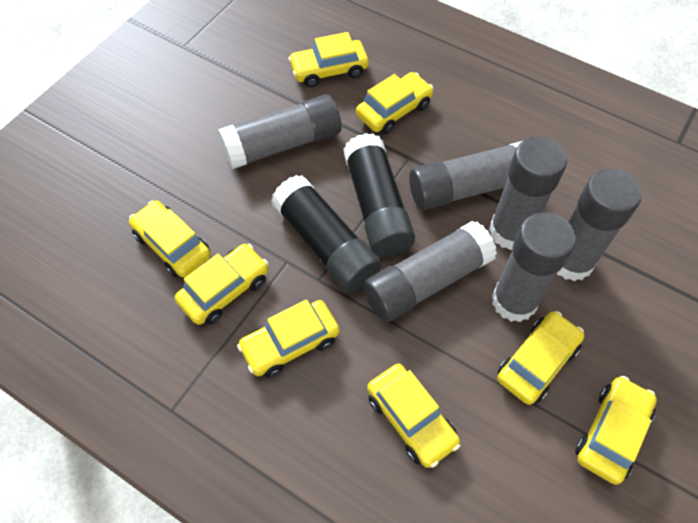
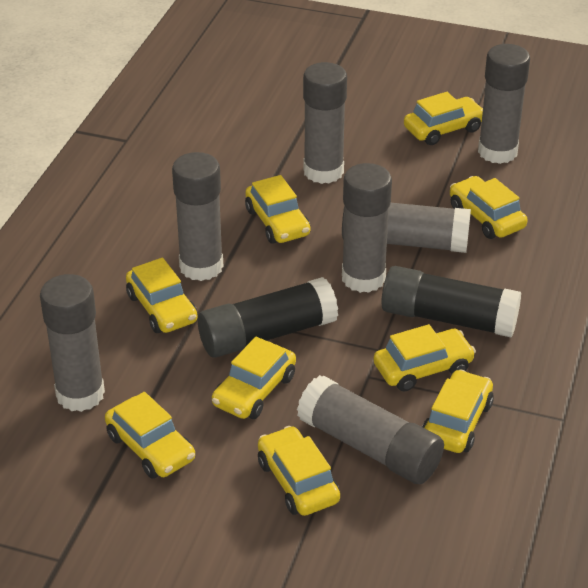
grey glue stick: [218,94,341,169] [363,221,497,322] [409,141,522,210] [489,136,567,250] [492,212,576,322] [557,169,642,281] = 6 -> [40,274,105,412] [172,152,223,281] [297,375,444,484] [303,62,347,184] [342,163,392,293] [342,203,471,253] [478,44,530,164] = 7
yellow car: [129,200,211,278] [175,244,269,325] [237,300,340,378] [288,32,369,87] [356,72,434,134] [367,364,460,468] [497,311,584,405] [575,376,657,485] = 8 -> [105,392,195,479] [126,258,198,333] [212,337,296,419] [245,175,311,244] [258,426,340,516] [374,324,476,391] [404,92,483,145] [422,369,494,453] [450,176,528,239] = 9

